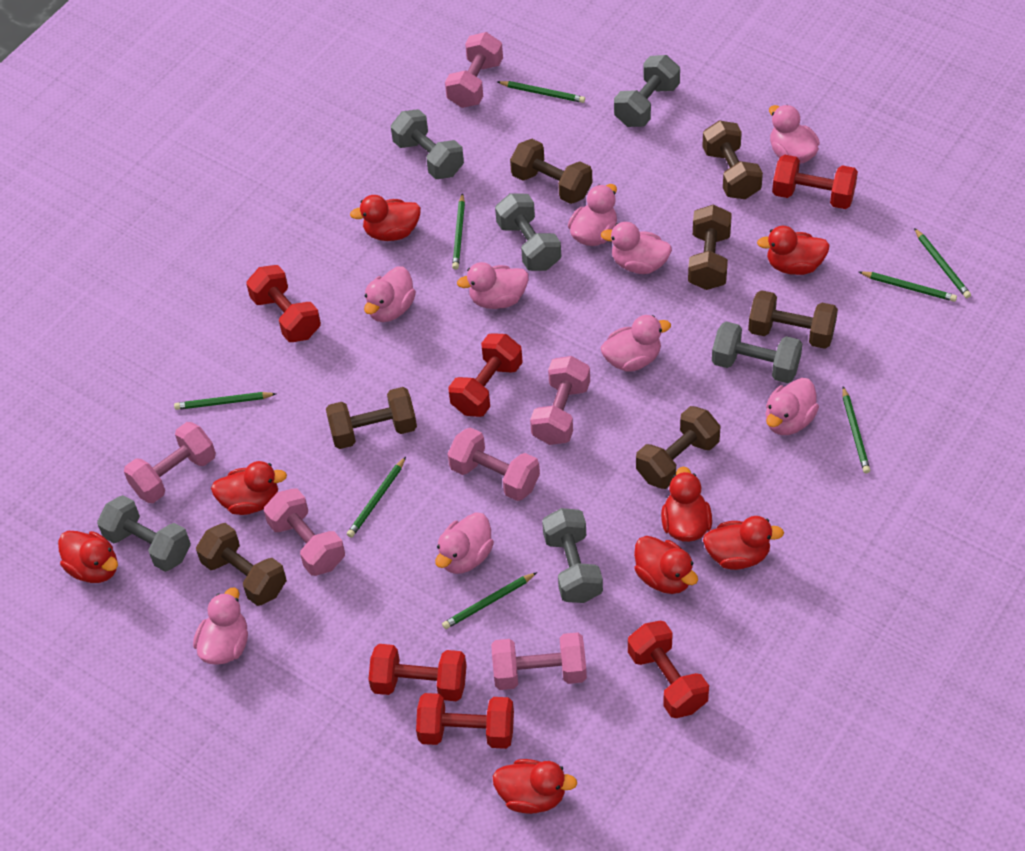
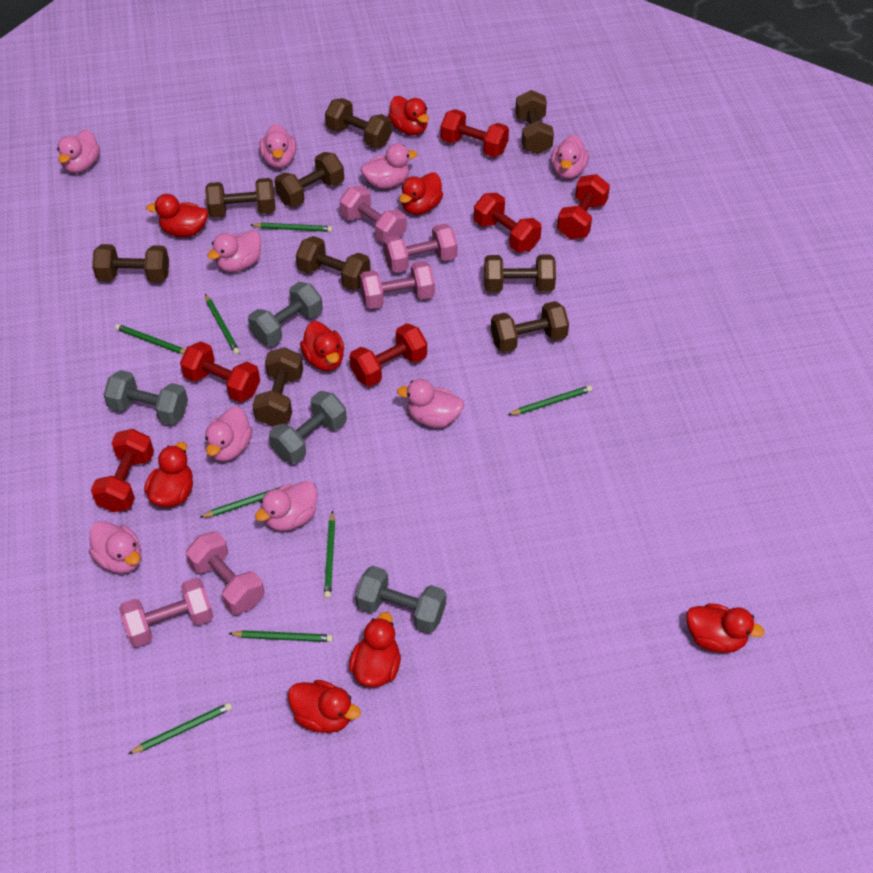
brown dumbbell: [196,523,287,606] [326,387,417,449] [510,139,592,204] [636,406,721,489] [688,205,732,290] [702,120,763,199] [748,290,838,349] = 7 -> [92,244,169,283] [205,178,275,218] [253,347,303,427] [274,152,344,207] [296,236,371,291] [325,98,392,148] [484,255,556,292] [491,301,569,353] [515,90,554,154] = 9
grey dumbbell: [97,495,191,572] [391,109,464,179] [495,193,561,271] [542,508,603,603] [614,55,680,127] [712,322,802,383] = 6 -> [103,370,188,425] [248,282,323,346] [269,391,347,464] [355,566,446,633] = 4
pink dumbbell: [124,422,216,503] [264,488,345,576] [445,32,503,108] [448,427,540,501] [491,632,587,690] [530,356,590,445] = 6 -> [119,578,214,647] [186,531,264,614] [339,186,407,244] [360,261,435,309] [383,224,457,273] = 5

